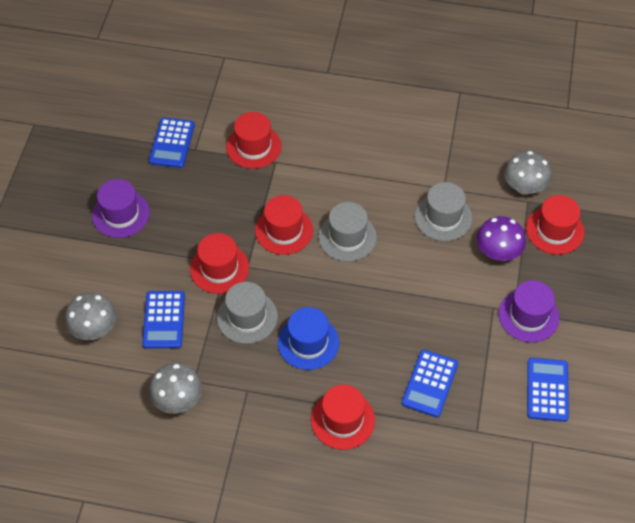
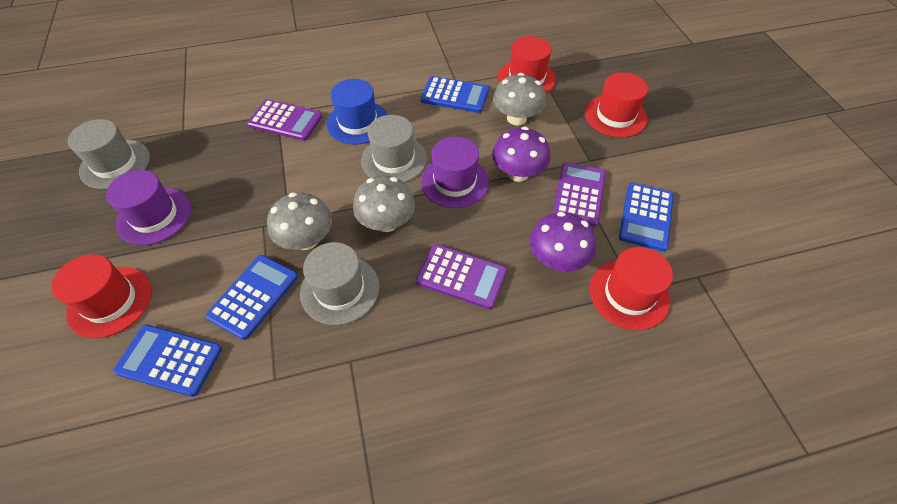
purple calculator: none = 0 -> [247,99,323,141] [416,244,507,309] [553,162,606,227] = 3
purple mushroom: [477,216,526,261] = 1 -> [492,127,550,182] [530,212,596,272] = 2
red hat: [190,233,249,294] [226,112,282,169] [255,195,313,255] [311,384,375,450] [526,195,584,255] = 5 -> [51,254,152,338] [498,36,556,94] [585,72,648,137] [590,247,673,330] = 4

